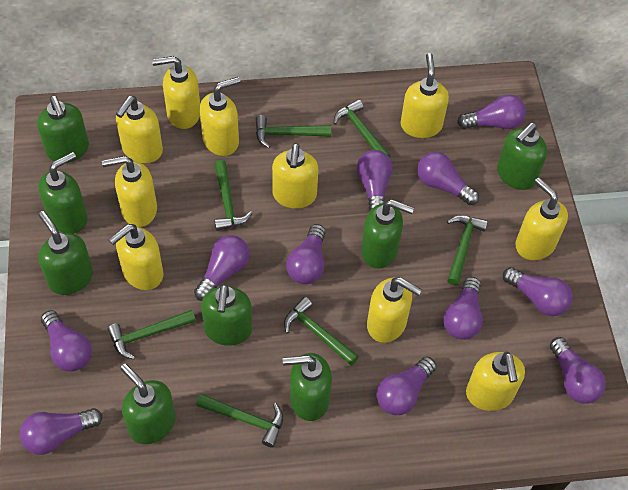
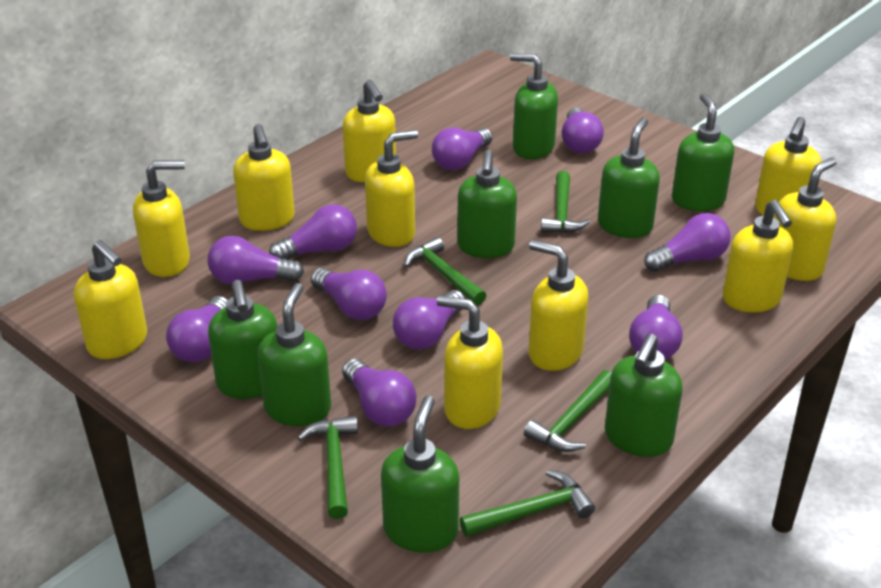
green hammer: [107,310,196,360] [196,394,283,447] [214,160,252,231] [256,115,331,148] [284,297,359,366] [334,99,391,158] [447,215,488,286] = 7 -> [298,416,358,519] [404,237,487,305] [460,470,595,537] [524,370,612,452] [541,171,590,233] = 5
purple light bulb: [20,408,102,455] [41,310,92,372] [194,235,249,301] [286,224,325,284] [357,150,393,212] [376,357,436,415] [417,152,479,205] [443,277,483,340] [457,95,526,129] [503,267,572,316] [550,337,606,404] = 11 -> [166,296,228,362] [207,236,304,284] [269,204,357,260] [311,268,387,320] [342,358,417,427] [393,290,465,349] [432,127,493,170] [562,107,604,153] [629,295,683,360] [644,213,731,272] = 10

